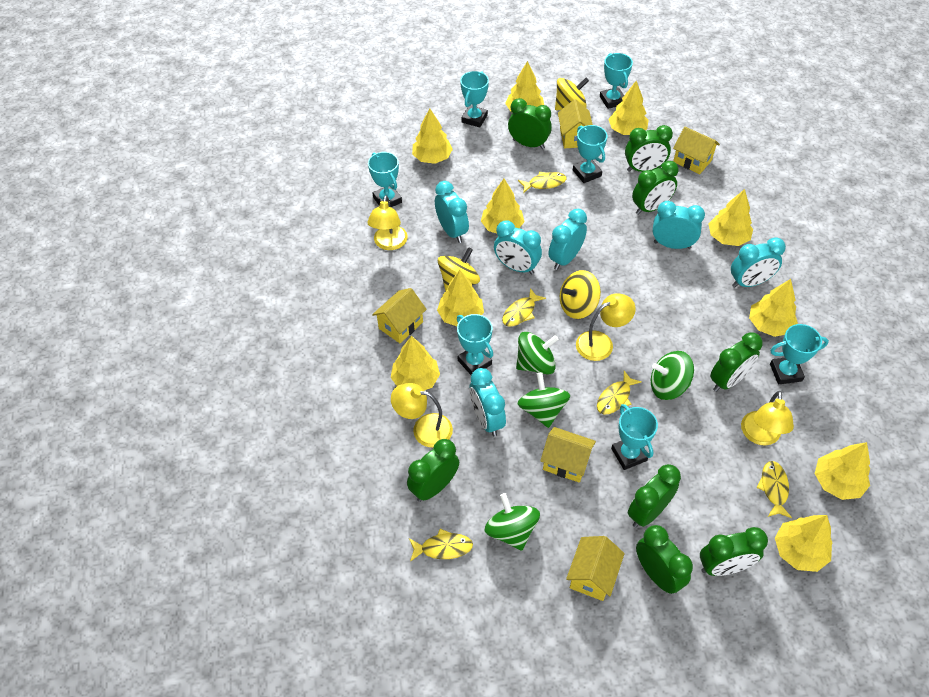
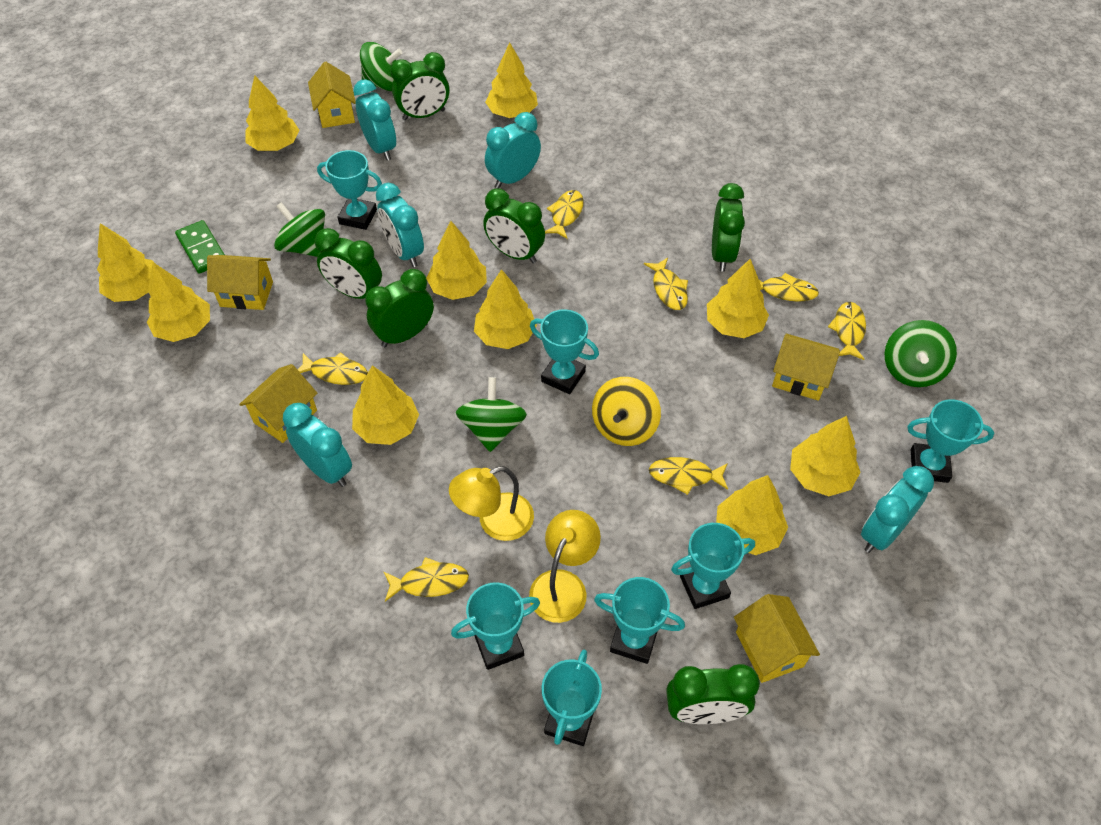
green clock: [407,439,459,502] [508,98,552,149] [625,125,673,172] [628,464,681,528] [632,161,679,215] [636,525,693,594] [700,527,768,576] [710,332,763,392] = 8 -> [315,228,382,299] [365,269,434,347] [390,52,449,120] [483,188,545,263] [666,664,760,724] [712,183,745,272] = 6
green domino: none = 0 -> [175,220,225,274] = 1
turquoise clock: [435,181,469,243] [469,368,506,436] [494,220,542,275] [548,209,587,270] [652,201,705,249] [731,237,786,288] = 6 -> [283,403,352,487] [353,79,396,161] [376,183,424,267] [485,112,541,189] [861,466,934,553] = 5
yellow fish: [409,529,473,562] [502,288,546,327] [518,172,567,193] [597,371,642,414] [756,461,792,518] = 5 -> [297,352,368,385] [383,557,469,602] [545,190,584,239] [644,258,688,310] [649,457,728,495] [759,273,819,302] [828,302,866,360] = 7
yellow lamp: [367,195,408,250] [391,383,453,448] [576,293,636,361] [741,391,794,445] = 4 -> [449,466,534,541] [529,510,601,623] = 2
yellow spinning top: [438,247,480,291] [555,78,589,110] [560,270,601,319] = 3 -> [592,377,661,446] = 1

